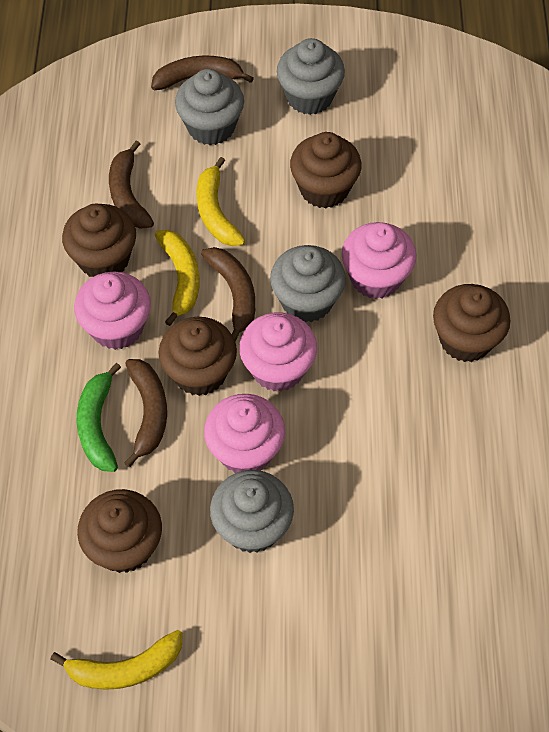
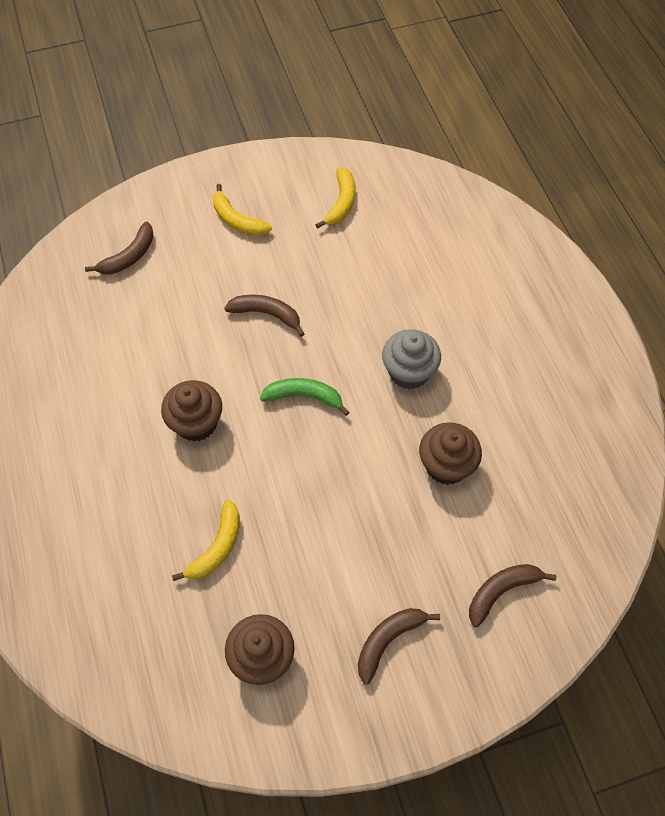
brown cupcake: [62,204,136,277] [77,489,162,573] [158,317,237,396] [290,132,361,209] [433,284,511,362] = 5 -> [161,380,222,441] [225,614,295,685] [419,422,482,485] = 3
grey cupcake: [175,69,244,145] [210,470,294,553] [270,245,346,323] [277,38,345,115] = 4 -> [382,329,441,389] = 1
pink cupcake: [74,272,151,350] [204,394,285,473] [239,313,317,391] [342,222,416,299] = 4 -> none = 0

